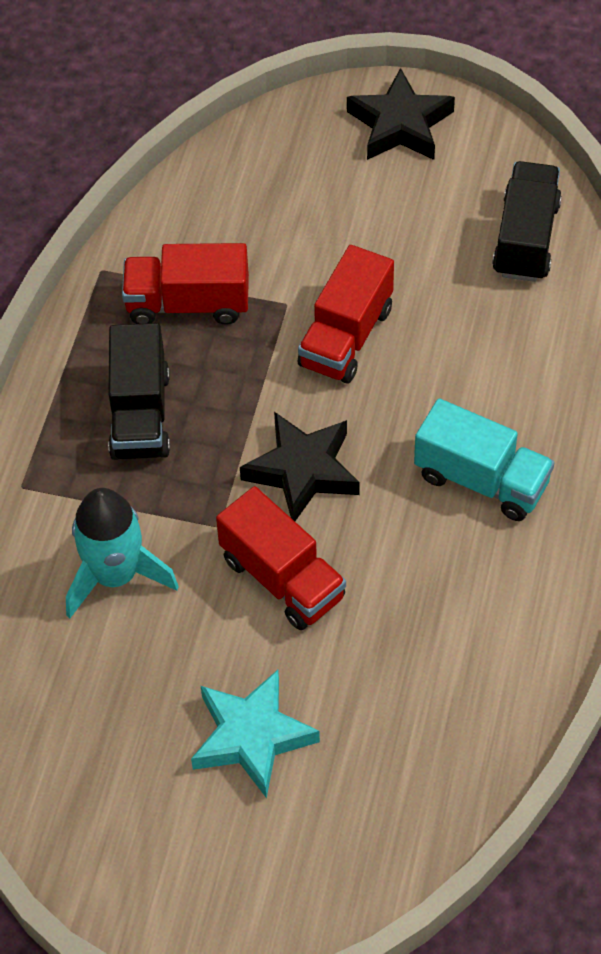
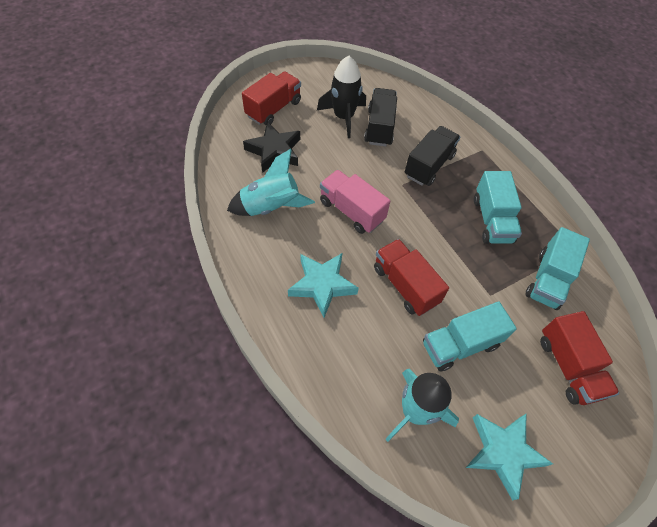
black rocket: none = 0 -> [317,56,366,138] = 1
black star: [240,412,360,521] [347,68,455,160] = 2 -> [243,122,300,173] = 1
pink truck: none = 0 -> [320,170,390,234] = 1
turquoise rocket: [66,488,179,618] = 1 -> [227,149,315,216] [385,369,459,442] = 2
turquoise star: [191,670,320,798] = 1 -> [288,253,359,318] [466,414,553,500] = 2
turquoise truck: [414,399,555,521] = 1 -> [423,301,517,372] [474,171,522,244] [525,227,590,310] = 3

